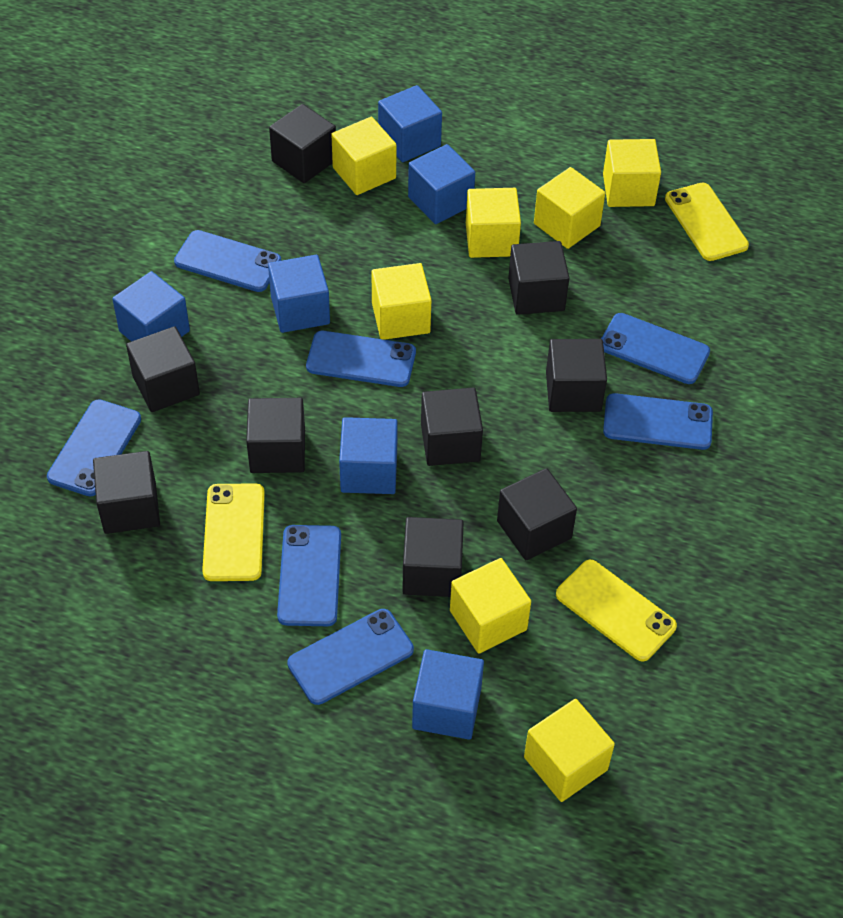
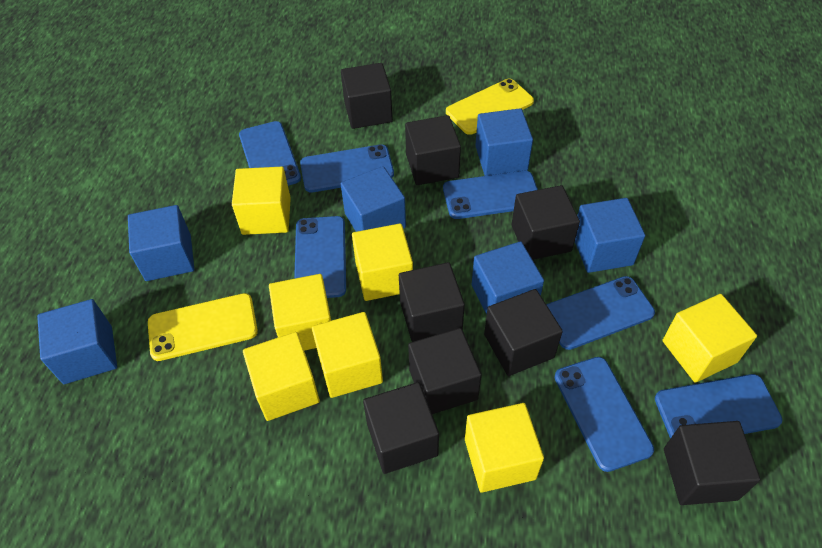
black cube: [93,451,160,534] [126,326,200,412] [246,398,305,473] [269,104,336,183] [402,517,464,597] [421,387,483,466] [497,468,577,560] [508,241,569,315] [546,339,607,412] = 9 -> [341,63,393,129] [363,382,439,474] [399,262,465,342] [405,115,461,185] [408,328,481,414] [484,289,563,376] [512,185,580,260] [664,421,760,505] = 8
yellow phone: [202,483,265,581] [556,560,677,662] [665,183,749,261] = 3 -> [148,293,258,361] [446,79,534,135] = 2

